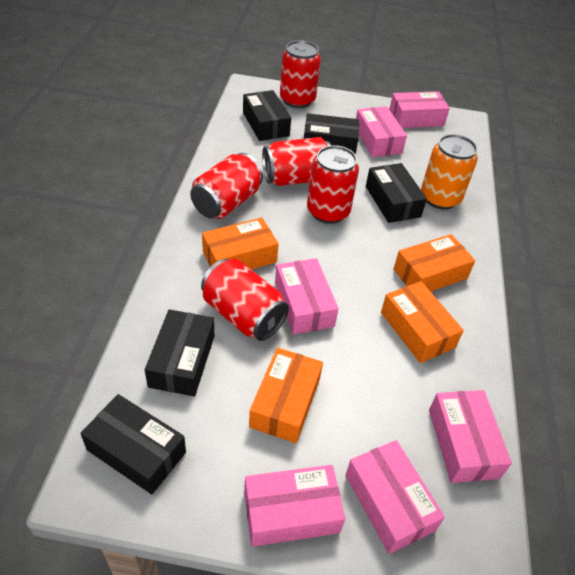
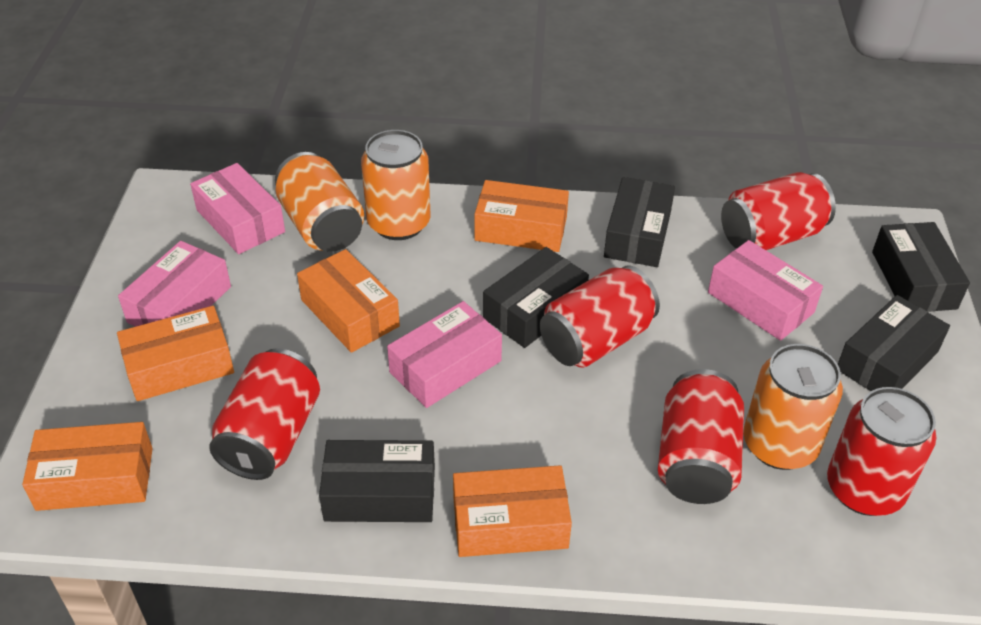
orange box: [202,217,279,270] [249,348,323,443] [381,281,464,363] [394,234,475,291] = 4 -> [22,422,153,511] [117,306,234,401] [297,249,400,353] [453,465,572,557] [474,180,569,252] = 5
orange can: [421,134,478,209] = 1 -> [275,152,364,252] [361,130,431,240] [743,344,843,470] = 3
pink box: [244,465,345,547] [275,258,339,334] [346,440,445,554] [356,106,407,157] [389,91,450,128] [429,390,512,483] = 6 -> [118,241,231,327] [190,163,285,254] [387,301,502,408] [708,240,823,341] = 4

